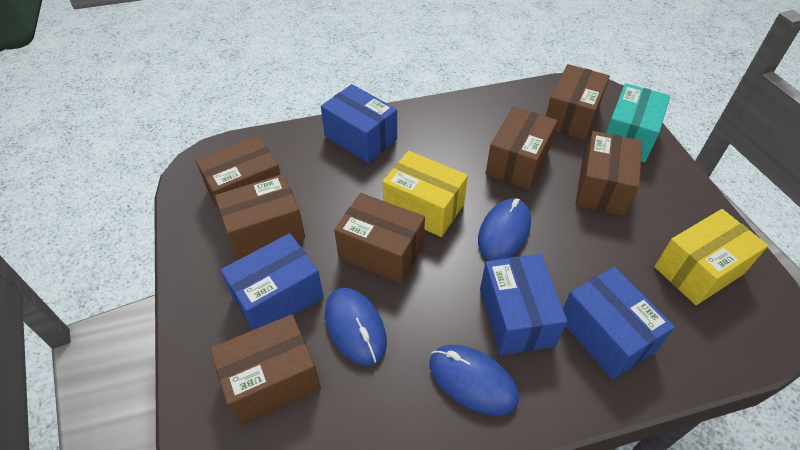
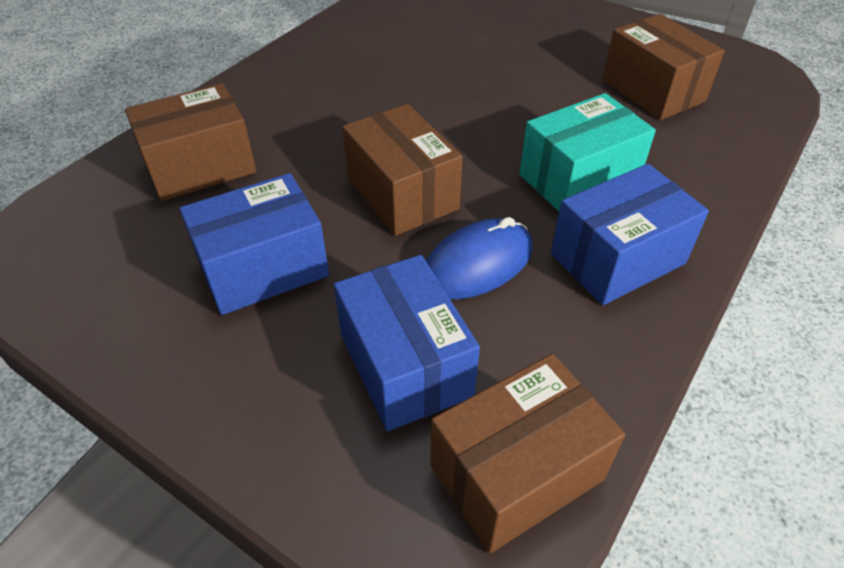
blue box: [221,233,324,330] [321,84,397,163] [480,254,568,355] [563,267,675,380] = 4 -> [180,173,329,315] [334,255,480,431] [551,164,709,305] = 3
blue mouse: [325,288,387,366] [429,345,519,416] [478,198,531,260] = 3 -> [426,217,533,299] = 1
brown box: [196,136,281,211] [210,314,321,425] [215,174,305,260] [334,193,425,283] [486,106,557,190] [546,64,610,140] [576,131,642,216] = 7 -> [125,83,256,201] [342,104,463,236] [430,354,625,553] [602,14,725,120] = 4
yellow box: [383,151,468,237] [654,209,768,305] = 2 -> none = 0

